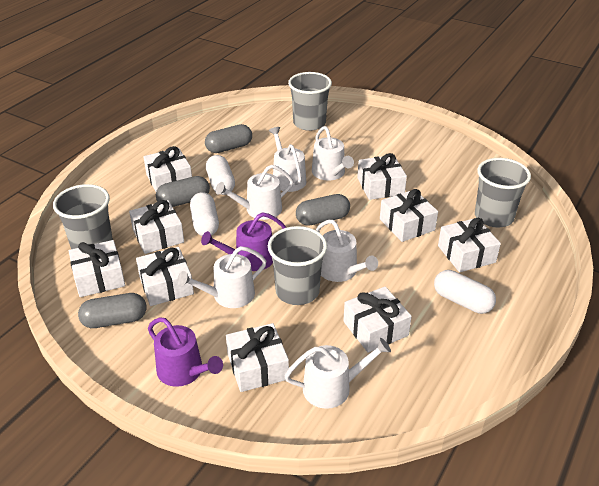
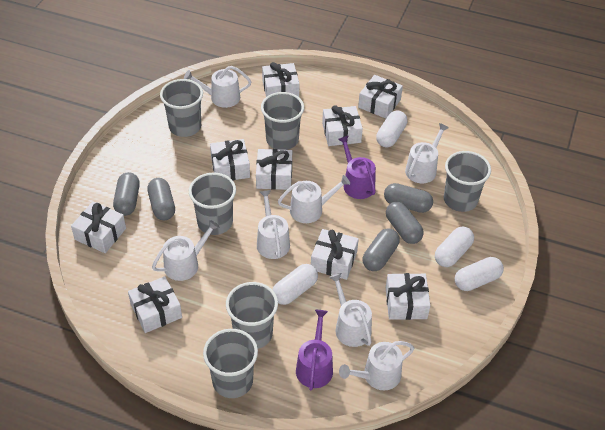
grey capsule: [78,293,146,328] [156,176,210,207] [205,124,252,153] [296,194,350,226] = 4 -> [113,172,140,216] [147,178,175,220] [363,228,400,271] [384,183,433,213] [386,202,424,244] = 5
grey cup: [53,184,113,249] [268,226,327,305] [288,72,332,131] [475,158,531,228] = 4 -> [160,79,203,137] [189,173,236,235] [203,329,258,398] [226,282,278,349] [261,92,304,150] [444,151,491,212] = 6
white capsule: [190,192,219,236] [206,155,235,195] [434,270,496,314] = 3 -> [272,264,318,305] [376,110,407,147] [435,226,474,267] [455,257,504,291] = 4
white watering can: [177,246,266,308] [216,165,294,220] [269,127,307,192] [284,338,391,409] [312,126,354,181] [316,220,378,282] = 6 -> [152,220,220,281] [184,66,251,108] [257,190,290,259] [278,175,350,223] [329,273,372,347] [339,341,414,390] [405,123,449,183] = 7

